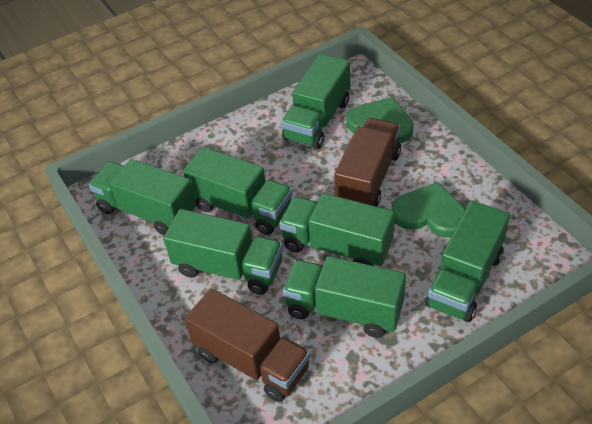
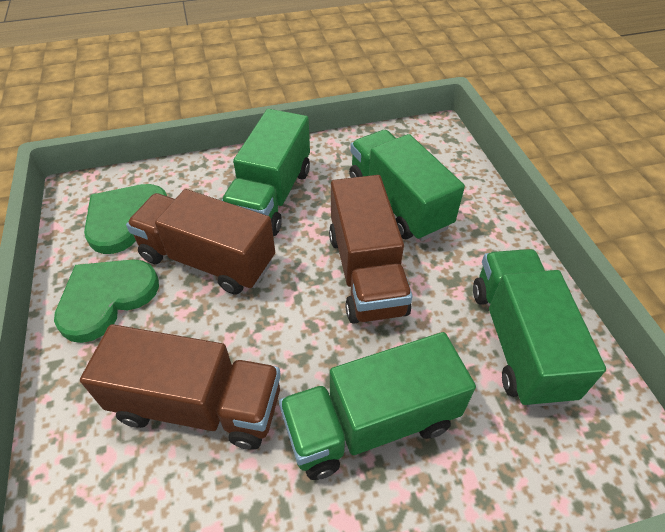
brown truck: [185,288,310,402] [334,118,401,207] = 2 -> [80,324,281,450] [126,189,275,295] [329,175,412,324] = 3
green truck: [89,159,196,236] [164,209,283,295] [183,147,293,235] [279,193,395,266] [281,54,350,149] [283,256,406,338] [425,201,510,322] = 7 -> [221,109,310,236] [279,332,476,480] [349,130,465,241] [473,249,606,407] = 4

